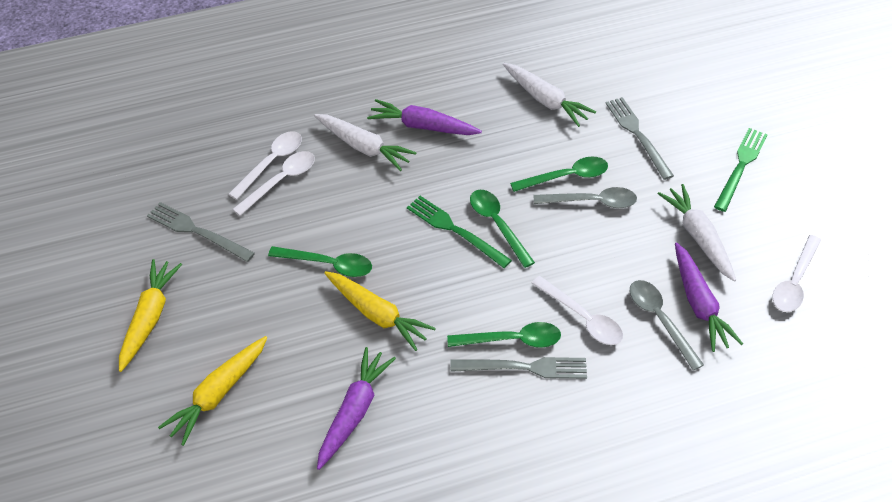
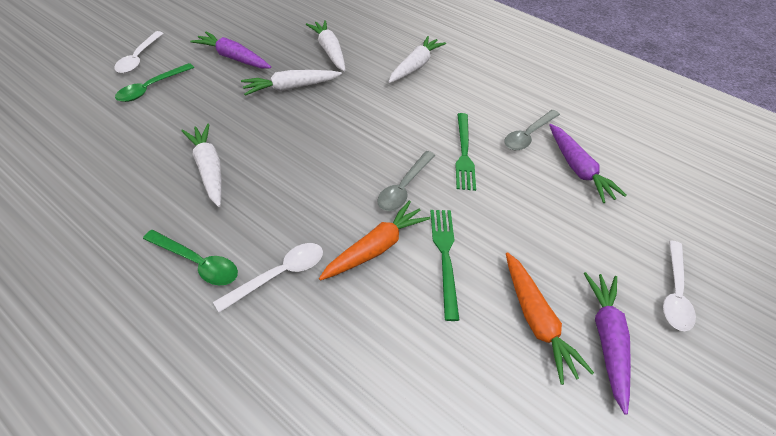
green spoon: [268,246,372,277] [447,322,561,348] [470,190,535,268] [510,157,608,192] = 4 -> [115,63,194,102] [143,230,238,285] = 2
grey fork: [147,202,255,262] [450,357,587,379] [605,97,674,180] = 3 -> none = 0
orange carrot: none = 0 -> [319,201,430,281] [506,252,594,385] = 2
white carrot: [314,114,417,171] [503,63,596,127] [658,184,736,282] = 3 -> [181,123,221,207] [241,70,342,96] [306,20,346,71] [389,36,446,83] = 4
white spoon: [228,131,302,200] [232,151,315,216] [532,276,623,345] [772,235,821,312] = 4 -> [114,31,164,73] [213,243,323,313] [663,240,696,331] = 3
yellow carrot: [119,259,182,372] [158,336,267,446] [324,271,436,351] = 3 -> none = 0

